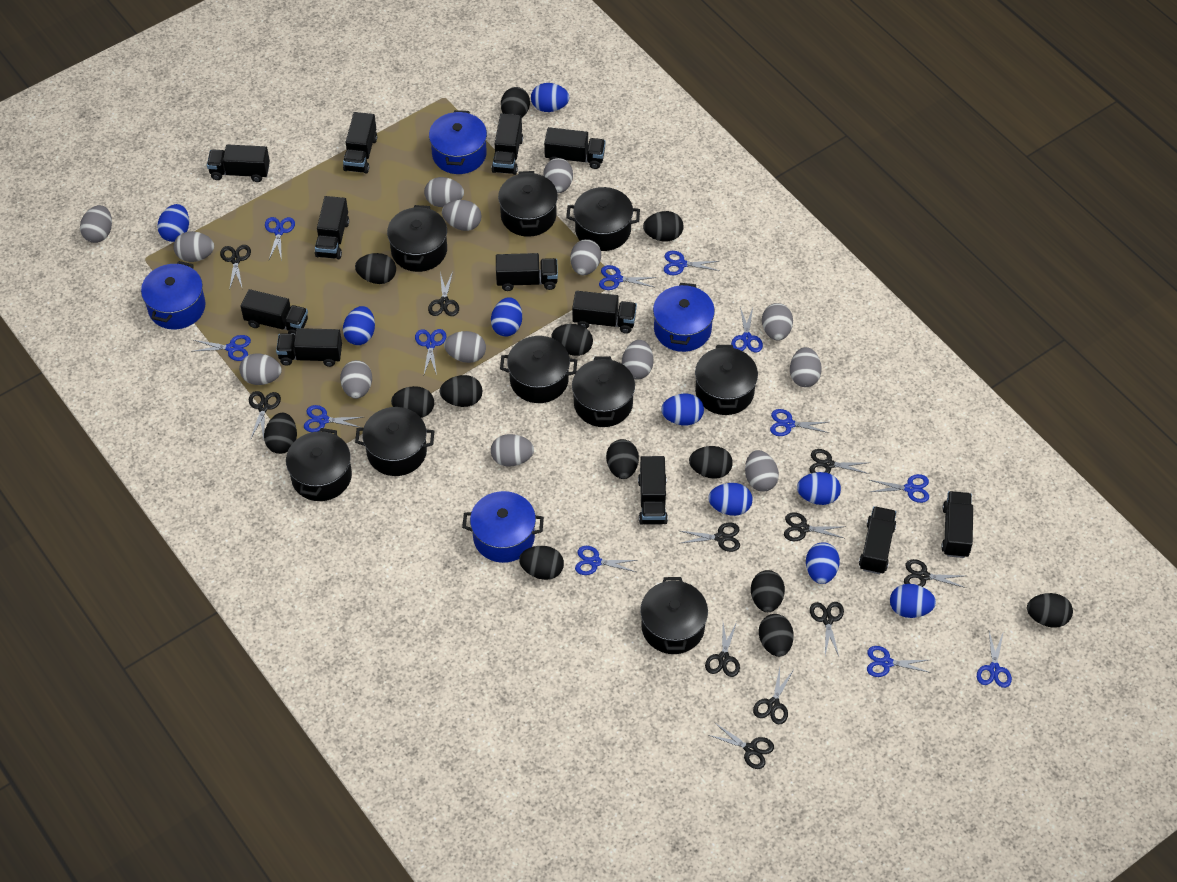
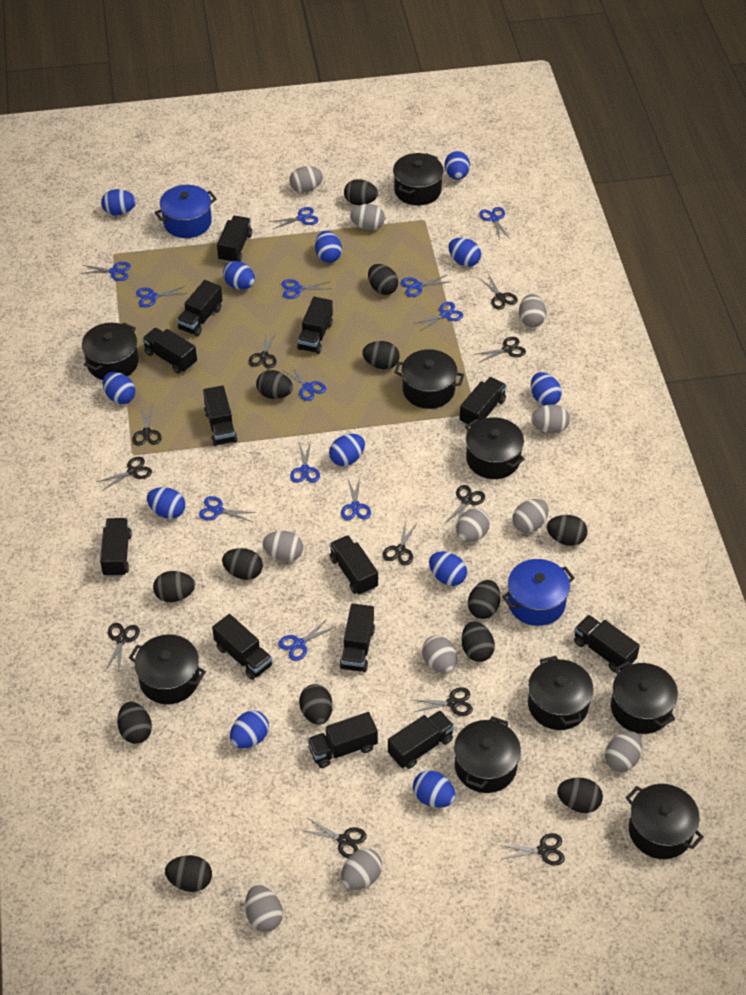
black truck: [207,144,270,182] [241,289,308,335] [276,328,342,367] [315,196,349,259] [343,112,377,174] [491,113,523,175] [496,253,558,291] [544,127,606,169] [572,291,637,334] [638,456,668,525] [859,506,896,574] [941,491,973,558] = 12 -> [100,518,132,577] [142,328,197,374] [177,280,222,336] [203,385,237,446] [212,614,272,680] [217,216,252,263] [297,297,333,354] [307,712,378,768] [330,535,378,595] [339,603,375,672] [388,711,454,769] [459,377,507,427] [574,615,640,673] = 13
blue egg: [157,204,189,242] [343,306,375,345] [491,297,522,336] [531,83,569,112] [661,394,704,425] [708,483,752,516] [797,472,841,505] [806,542,840,584] [890,584,936,618] = 9 -> [101,189,136,216] [103,372,136,404] [147,487,185,519] [223,261,255,290] [230,710,269,749] [315,231,342,263] [329,434,365,466] [413,771,456,808] [429,551,467,586] [445,151,470,180] [448,238,481,267] [531,372,562,406] = 12
blue pot: [141,261,205,329] [429,110,487,174] [462,491,544,563] [653,283,715,352] = 4 -> [155,185,217,238] [502,559,574,626] = 2
grey egg: [80,205,112,243] [173,231,214,262] [239,353,282,385] [340,360,372,399] [424,177,464,207] [442,200,482,231] [444,331,486,363] [491,434,534,467] [543,158,573,193] [570,239,601,275] [622,340,653,380] [745,450,779,492] [762,303,793,341] [790,347,822,387] = 14 -> [245,885,283,932] [262,531,303,562] [289,166,323,193] [341,849,382,890] [350,204,385,231] [422,636,457,673] [456,508,490,542] [513,499,549,533] [519,294,546,328] [531,404,570,434] [605,731,642,772] = 11

